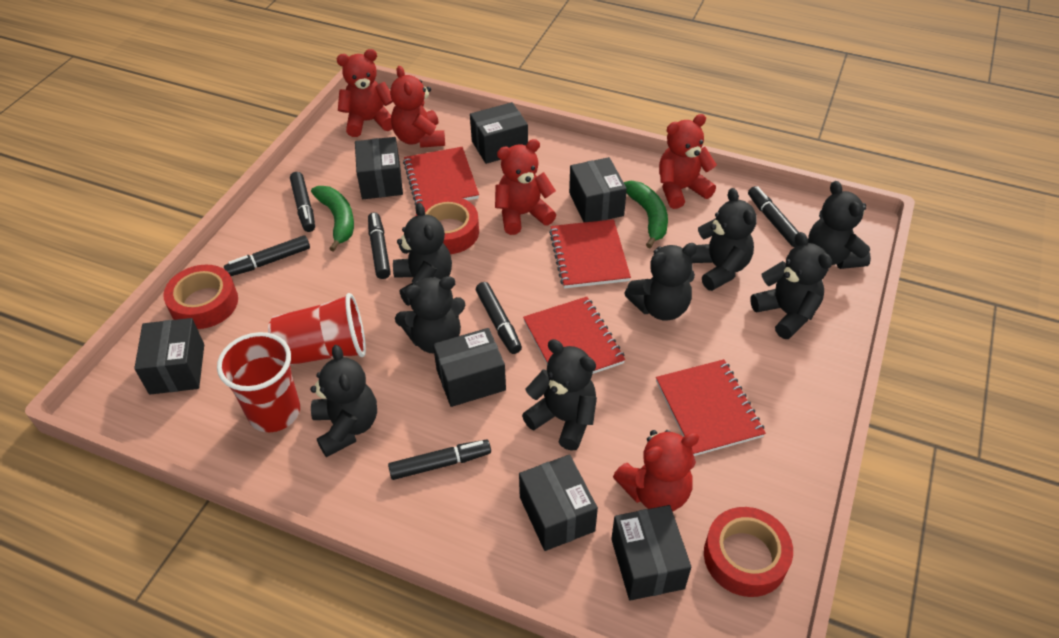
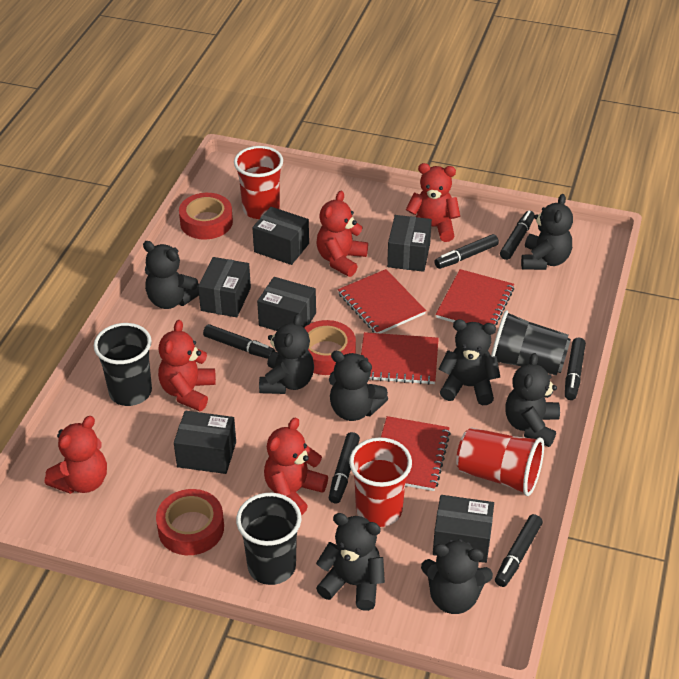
black box: [134,318,204,395] [355,137,403,199] [433,328,506,407] [470,102,528,164] [519,455,598,551] [569,157,627,222] [611,505,691,601] = 7 -> [174,411,236,474] [198,257,251,317] [253,207,309,265] [257,277,316,331] [387,215,432,272] [433,495,494,563] = 6
black cup: none = 0 -> [94,323,152,406] [236,493,302,585] [491,310,571,376] = 3
green banana: [311,186,354,252] [624,181,668,248] = 2 -> none = 0
red cup: [217,332,300,432] [268,293,366,365] = 2 -> [234,146,283,219] [349,437,412,527] [456,427,544,496] = 3

